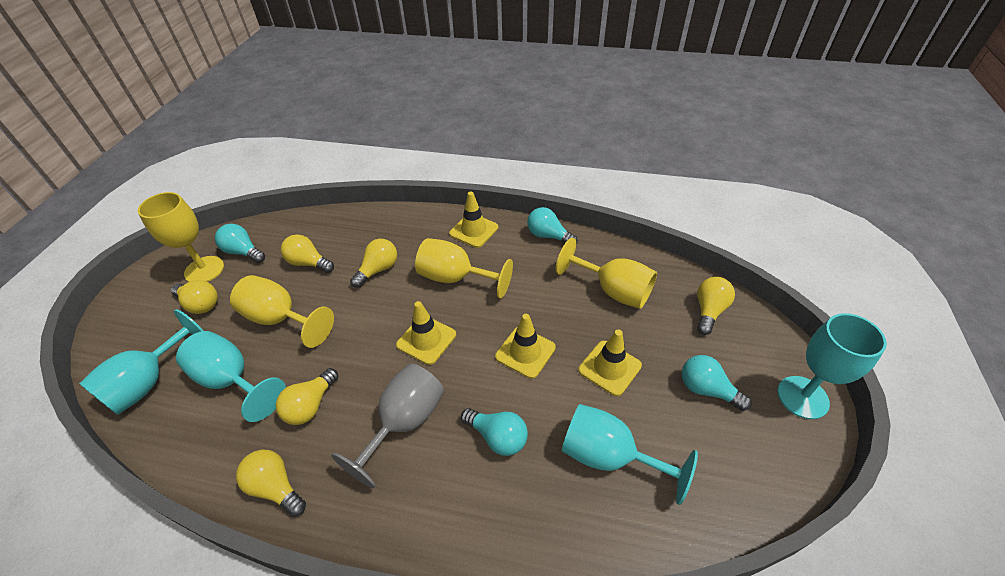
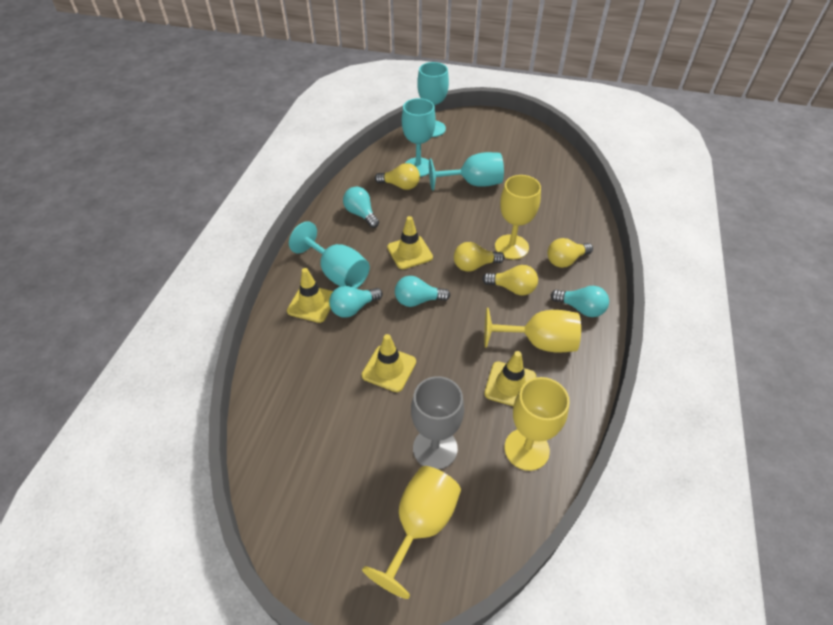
yellow light bulb: [171,280,218,314] [236,450,306,517] [276,368,338,425] [281,234,334,273] [350,239,397,288] [697,277,735,335] = 6 -> [375,163,420,190] [454,242,505,272] [482,265,538,295] [547,238,593,268] = 4

